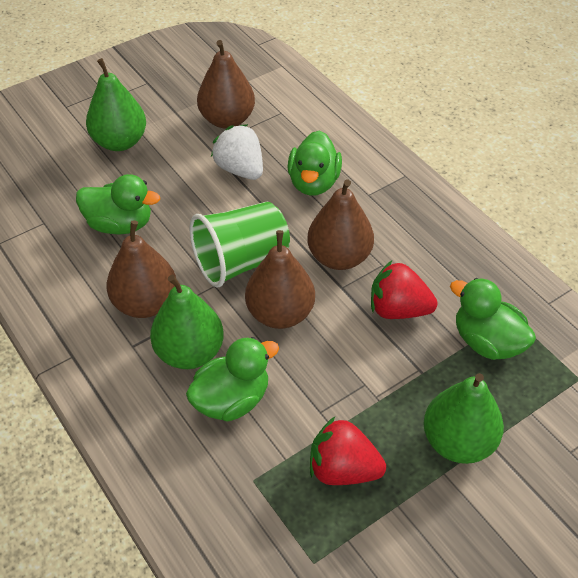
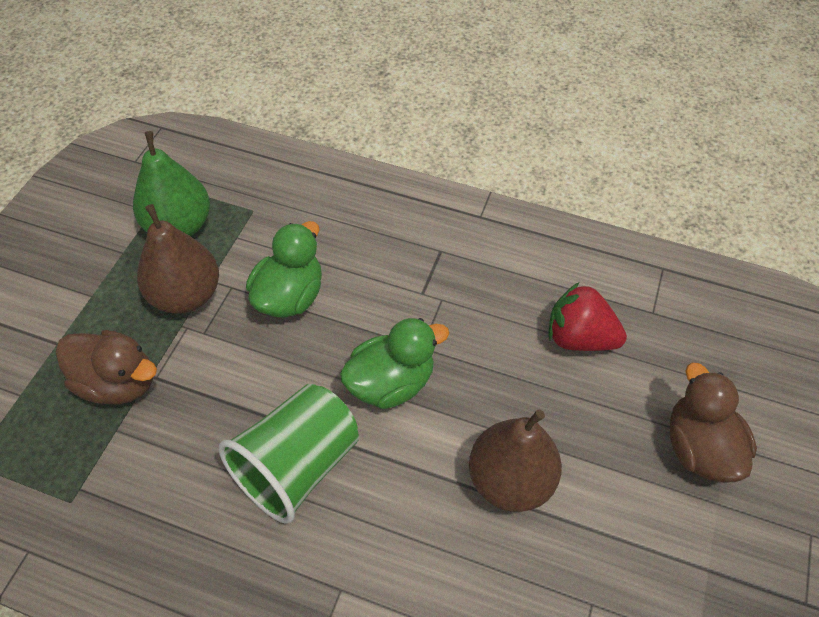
brown duck: none = 0 -> [55,330,157,404] [670,363,757,483] = 2
brown pear: [106,220,176,318] [197,40,255,129] [245,230,315,329] [307,179,374,270] = 4 -> [137,204,219,314] [469,410,562,512] = 2
green duck: [76,174,160,235] [186,337,279,422] [287,130,342,196] [450,278,536,360] = 4 -> [246,221,322,318] [340,318,449,409] = 2
green pear: [86,58,146,151] [150,275,224,369] [423,373,504,464] = 3 -> [133,131,210,236] = 1
red strawberry: [310,417,386,485] [371,261,438,319] = 2 -> [549,282,627,351] = 1
white strawberry: [211,124,263,180] = 1 -> none = 0

